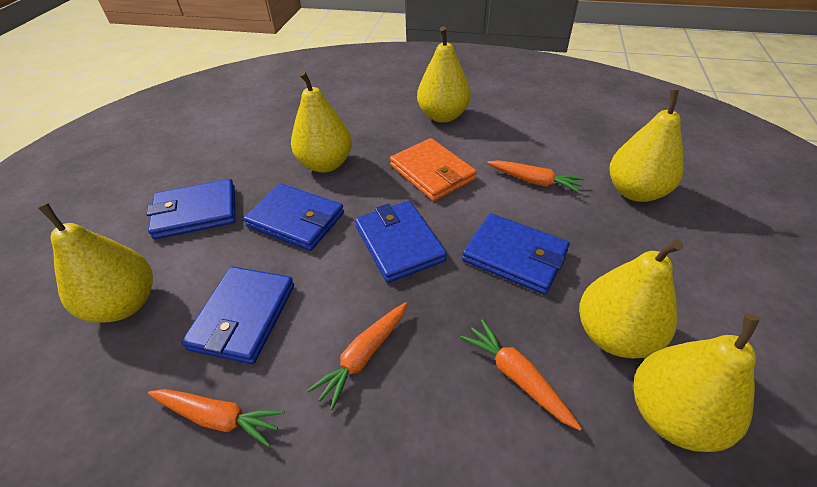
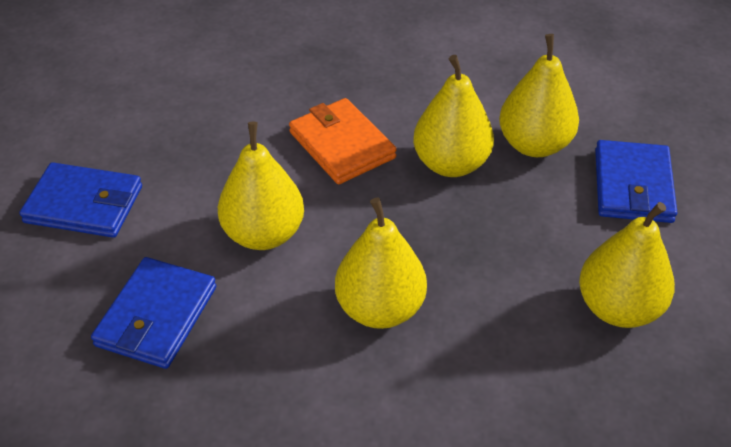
blue wallet: [146,179,236,239] [181,266,294,364] [243,184,344,251] [355,201,447,283] [462,213,570,295] = 5 -> [19,162,142,238] [91,257,216,369] [595,140,677,223] = 3
orange carrot: [148,389,285,447] [307,302,407,410] [460,319,582,430] [487,160,585,193] = 4 -> none = 0
yellow pear: [38,203,153,323] [291,71,352,172] [417,26,471,123] [579,239,683,358] [610,89,684,202] [634,313,760,452] = 6 -> [218,122,304,250] [335,197,427,329] [413,55,494,177] [499,34,579,157] [579,202,675,328] = 5

